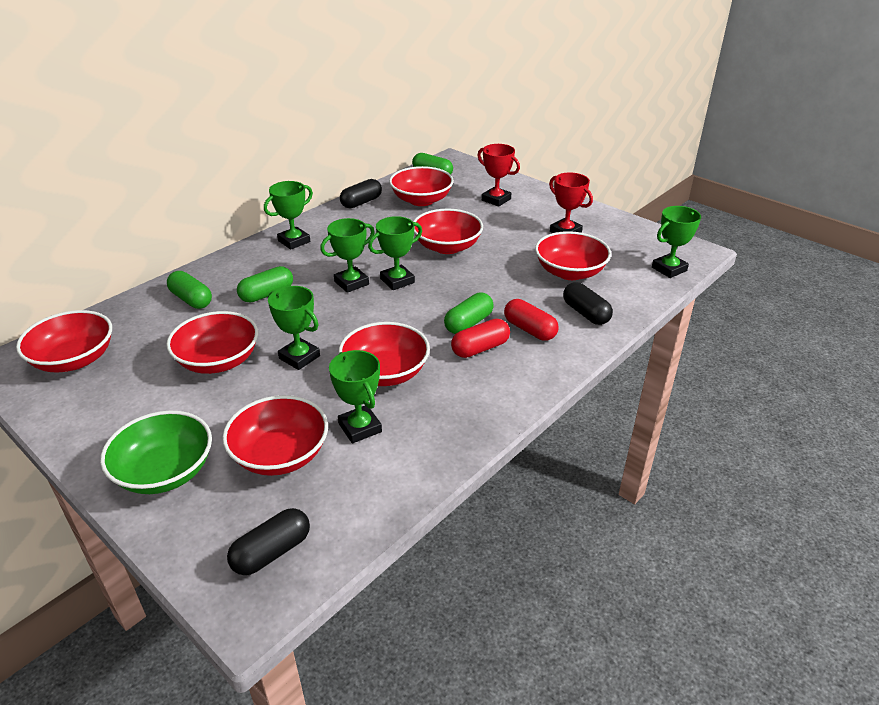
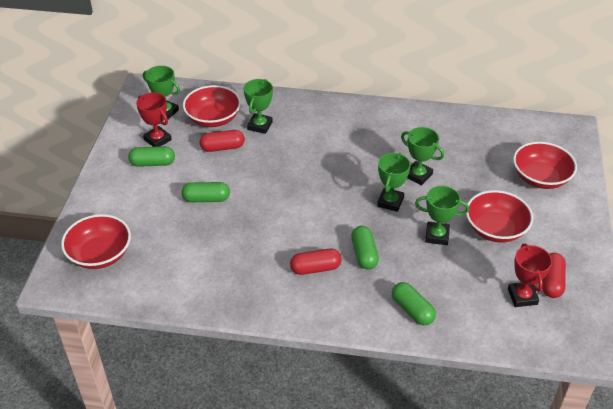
black capsule: [227,508,310,575] [340,179,382,208] [563,282,613,325] = 3 -> none = 0
green bowl: [100,411,212,494] = 1 -> none = 0
green trophy: [264,181,313,250] [268,286,320,370] [320,218,375,293] [329,350,382,444] [368,216,422,290] [652,206,701,278] = 6 -> [143,66,180,119] [244,79,273,134] [377,153,411,212] [401,127,444,185] [415,186,469,245] = 5
red bowl: [16,310,112,372] [166,311,258,374] [222,395,328,476] [339,322,430,386] [389,166,454,206] [413,209,483,254] [535,231,611,280] = 7 -> [61,214,131,269] [183,85,241,127] [466,190,533,243] [513,142,577,189] = 4
red capsule: [451,319,510,358] [504,299,559,341] = 2 -> [200,130,245,152] [290,249,342,275] [542,253,566,298] = 3

